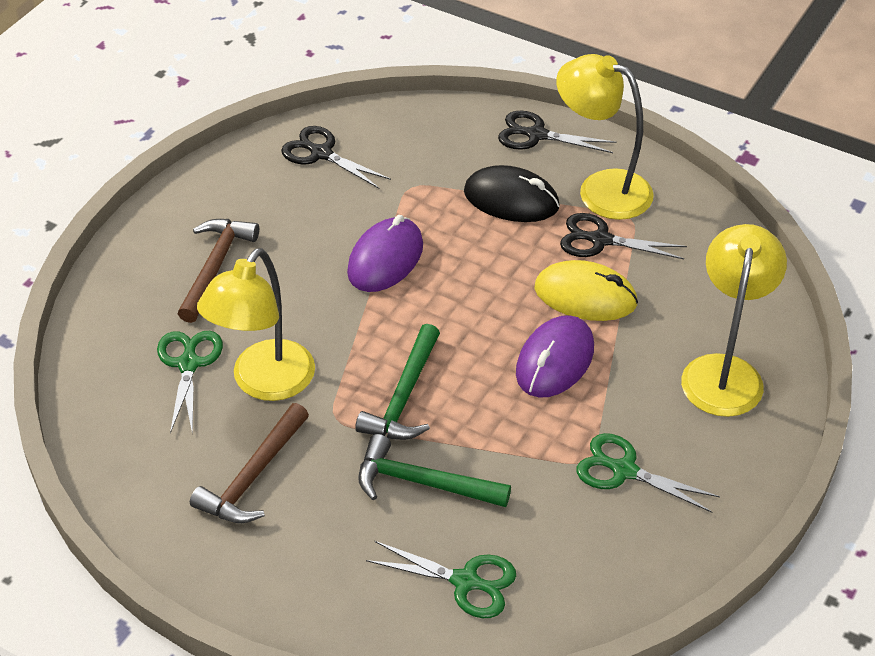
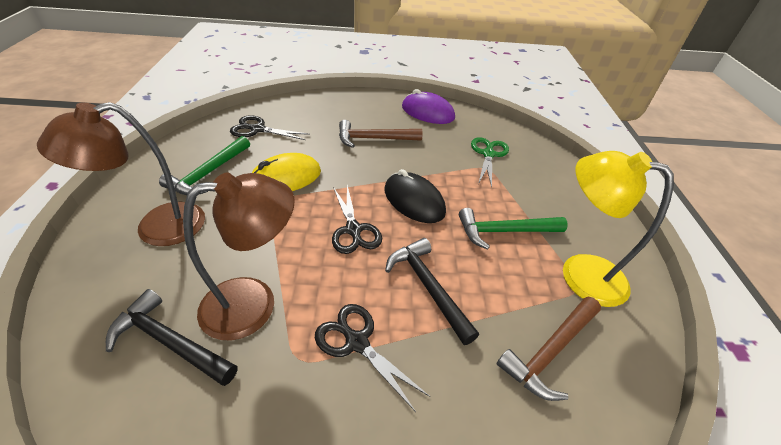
black hammer: none = 0 -> [106,289,238,386] [385,238,479,345] = 2
brown lamp: none = 0 -> [37,102,205,246] [183,172,295,340] = 2
green scissors: [157,331,223,435] [366,541,516,618] [576,433,720,513] = 3 -> [471,137,509,188] = 1
purple mouse: [347,215,423,292] [516,315,594,398] = 2 -> [402,89,455,124] = 1
yellow lamp: [197,248,315,401] [556,54,654,220] [681,224,787,417] = 3 -> [563,151,674,307] = 1

